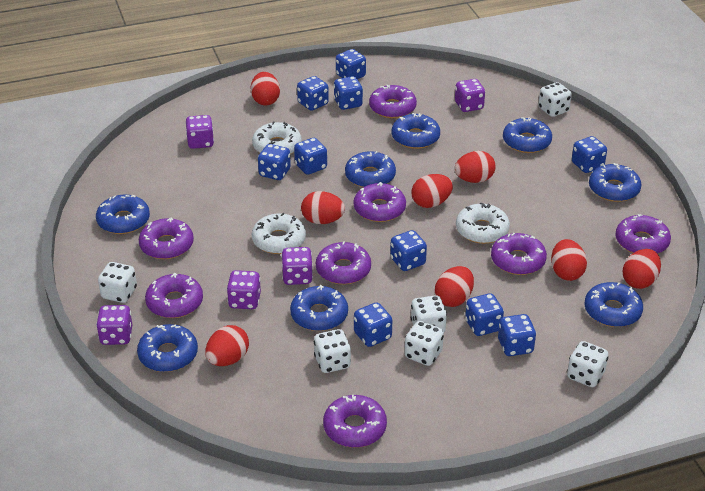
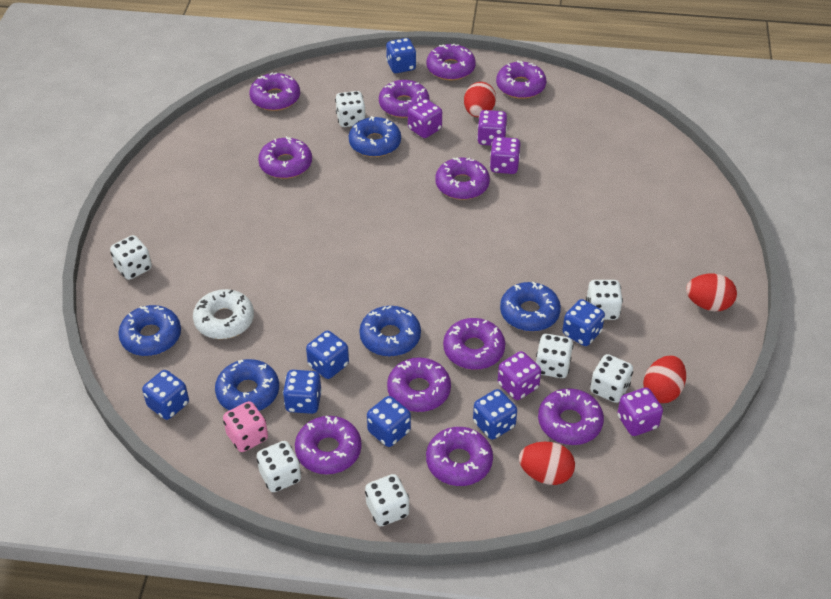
blue dice: [258,144,291,180] [294,138,327,175] [297,76,329,111] [334,76,363,110] [336,49,366,79] [354,302,392,347] [390,230,427,271] [465,293,504,336] [498,314,536,356] [572,136,607,173] = 10 -> [142,370,189,420] [283,370,322,414] [306,331,349,379] [367,396,411,447] [386,38,416,73] [473,389,517,440] [562,299,605,346] = 7
blue donut: [96,195,150,234] [137,324,198,372] [290,285,348,331] [345,151,396,188] [392,113,440,149] [503,117,552,153] [584,282,643,327] [589,163,641,202] = 8 -> [118,305,181,356] [215,359,279,411] [349,116,401,157] [359,306,421,357] [500,282,561,332] = 5
pink dice: none = 0 -> [223,401,268,452] = 1
purple donut: [139,217,194,259] [145,273,203,318] [316,241,371,285] [323,395,387,448] [354,182,406,222] [369,85,417,118] [491,233,547,275] [615,214,671,254] = 8 -> [249,72,300,111] [258,136,312,179] [295,416,362,474] [379,80,430,118] [387,357,451,412] [426,44,476,80] [426,427,493,486] [435,158,490,200] [443,318,505,370] [496,61,546,99] [538,388,604,445] = 11
red egg: [205,325,249,366] [251,72,280,106] [301,191,345,224] [412,174,453,208] [435,266,474,307] [454,151,495,183] [551,239,587,281] [623,249,661,289] = 8 -> [464,82,496,117] [519,442,575,485] [643,355,686,403] [686,274,737,311] = 4
white dice: [98,262,137,303] [314,329,351,373] [405,321,444,366] [411,295,447,332] [538,82,572,117] [567,341,608,387] = 6 -> [110,235,152,280] [257,441,301,492] [335,91,366,127] [365,474,409,526] [536,334,573,378] [586,280,623,320] [590,354,633,403] = 7
white donut: [252,122,302,154] [252,213,306,254] [456,202,510,244] = 3 -> [193,289,254,339] = 1

